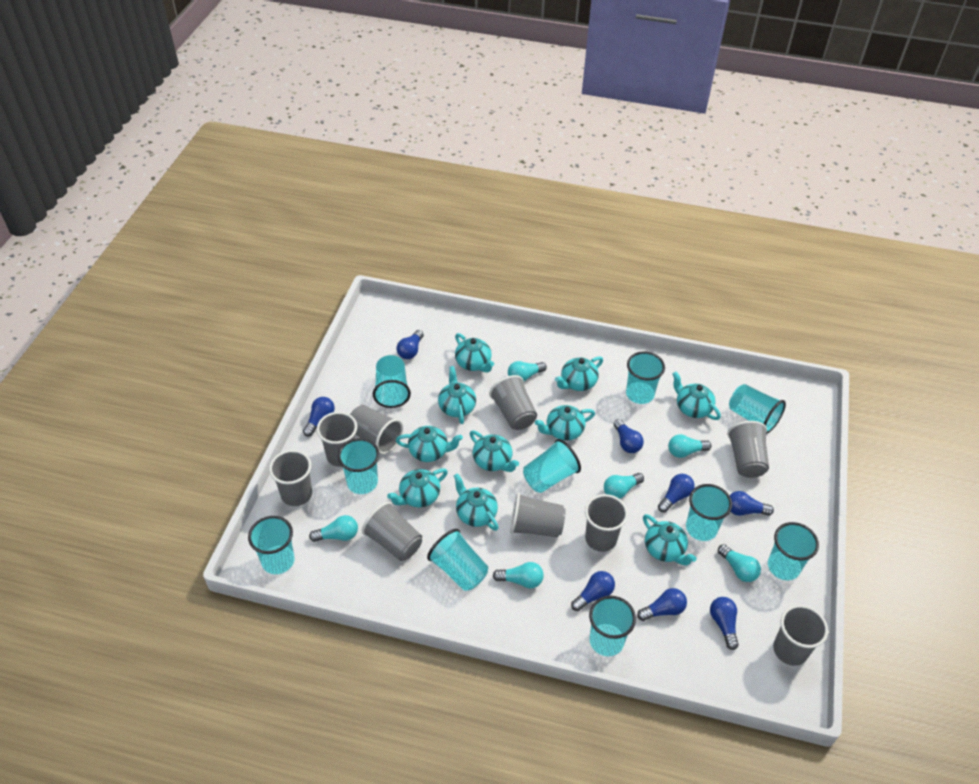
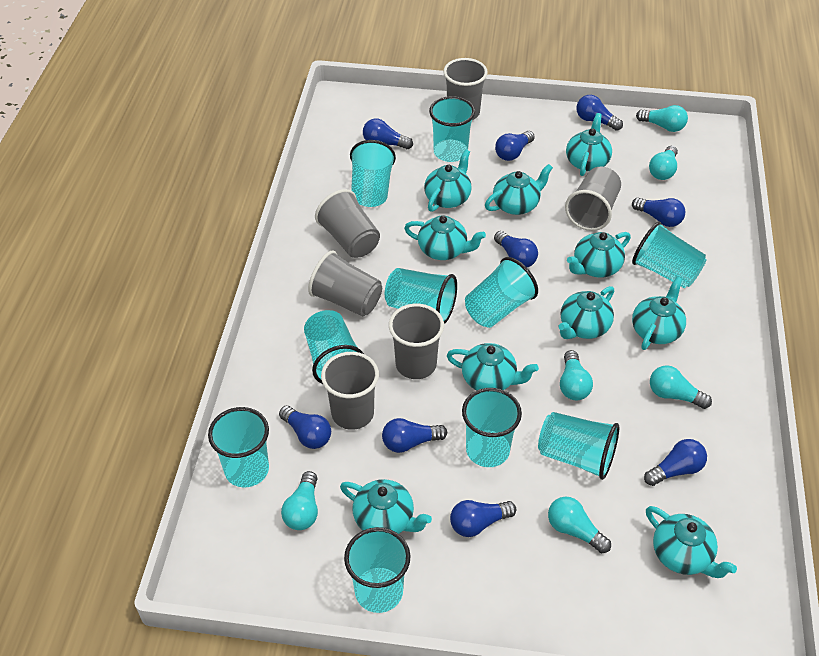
blue light bulb: [303,397,335,437] [397,330,424,359] [571,571,615,611] [614,419,644,453] [637,588,687,621] [658,474,695,513] [710,597,739,650] [729,491,774,516] = 8 -> [279,406,331,449] [363,118,413,149] [382,418,447,453] [450,500,516,537] [494,231,538,268] [495,131,535,161] [576,95,623,131] [632,198,685,227] [644,439,707,486] = 9
grey cup: [269,450,312,506] [317,412,357,467] [350,405,403,455] [362,502,422,561] [489,375,537,430] [510,492,566,537] [585,494,628,552] [727,421,769,478] [773,605,828,666] = 9 -> [308,250,382,316] [315,189,380,258] [321,352,379,430] [389,304,444,379] [443,58,488,120] [565,167,621,231] = 6

